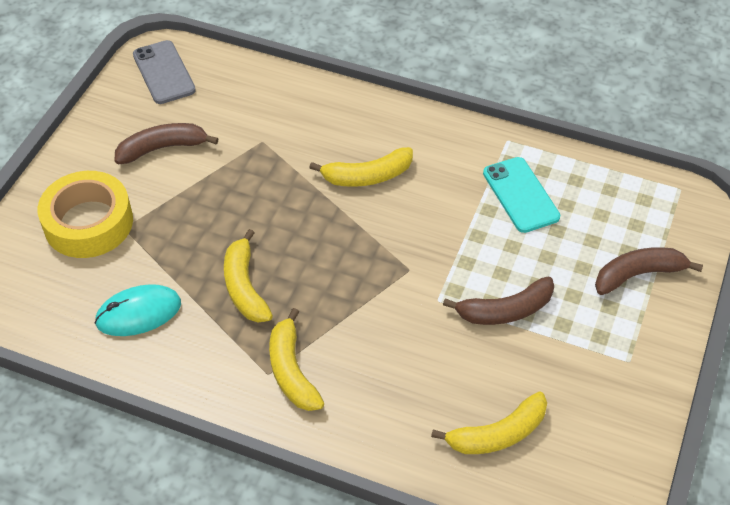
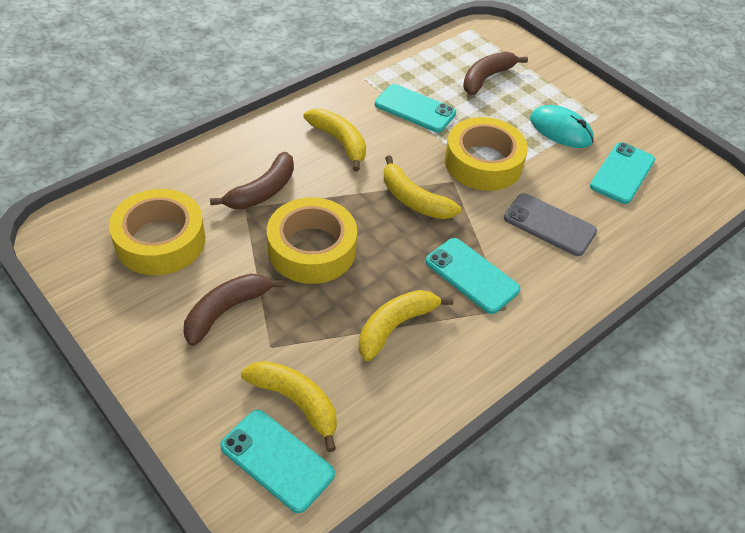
turquoise phone: [483,157,560,233] = 1 -> [220,410,335,513] [375,84,456,133] [426,238,520,314] [590,142,655,204] = 4
yellow tape: [38,171,133,258] = 1 -> [109,189,205,275] [267,197,357,284] [445,117,528,191] = 3

